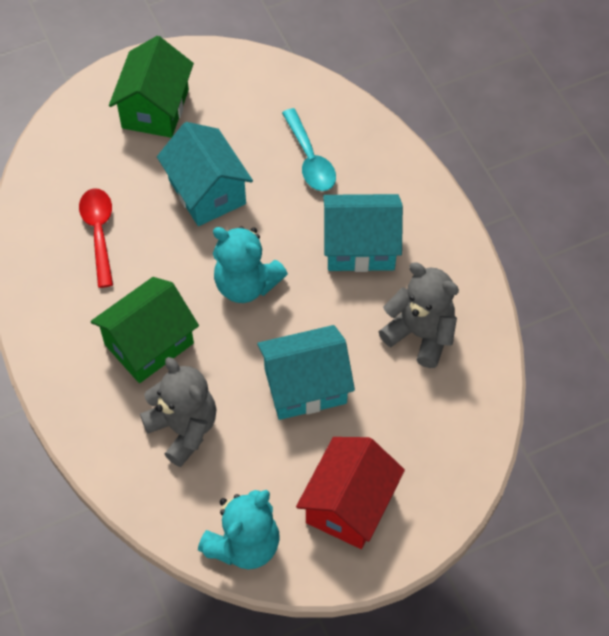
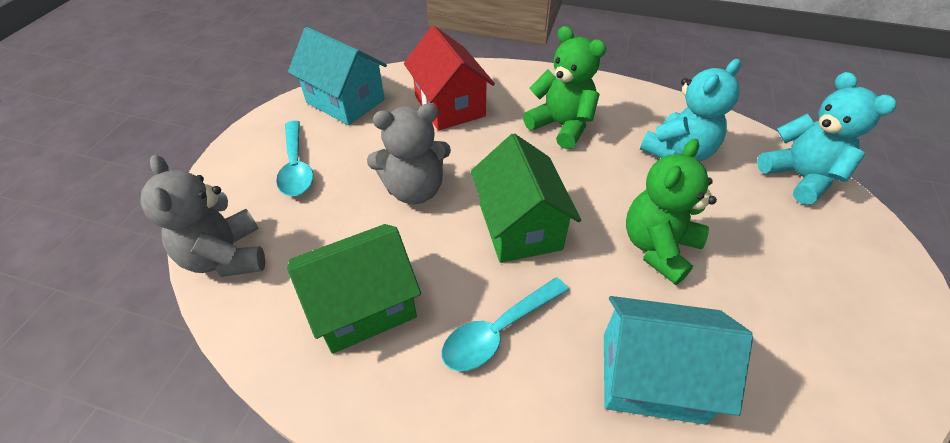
green teddy bear: none = 0 -> [523,26,606,149] [626,139,717,285] = 2
red spoon: [79,189,113,288] = 1 -> none = 0
turquoise house: [157,122,253,226] [257,325,355,420] [323,194,403,272] = 3 -> [288,27,387,125] [604,296,753,424] = 2
turquoise spoon: [282,108,336,191] = 1 -> [276,121,313,196] [442,277,569,371] = 2

